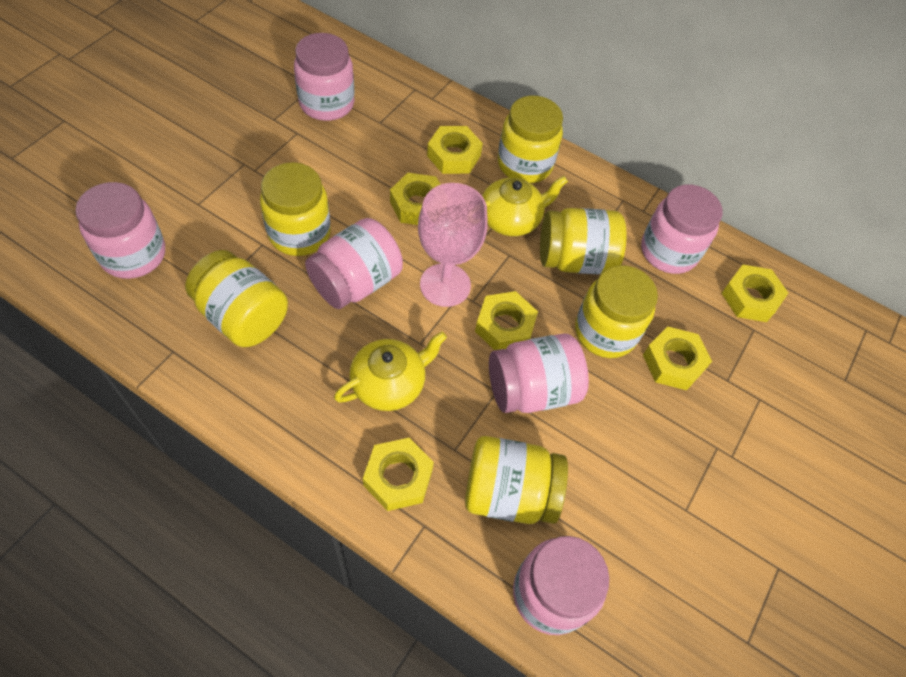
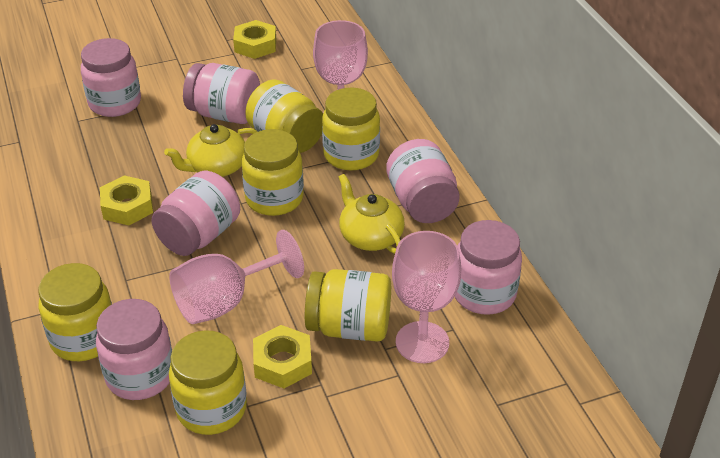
pink goblet: [418,183,488,307] = 1 -> [169,230,304,324] [313,20,368,113] [392,231,461,363] = 3
yellow nut: [363,438,434,511] [390,173,441,225] [427,126,483,174] [475,291,538,350] [643,326,712,390] [721,265,788,322] = 6 -> [100,175,153,226] [233,20,276,59] [253,325,312,388] = 3

